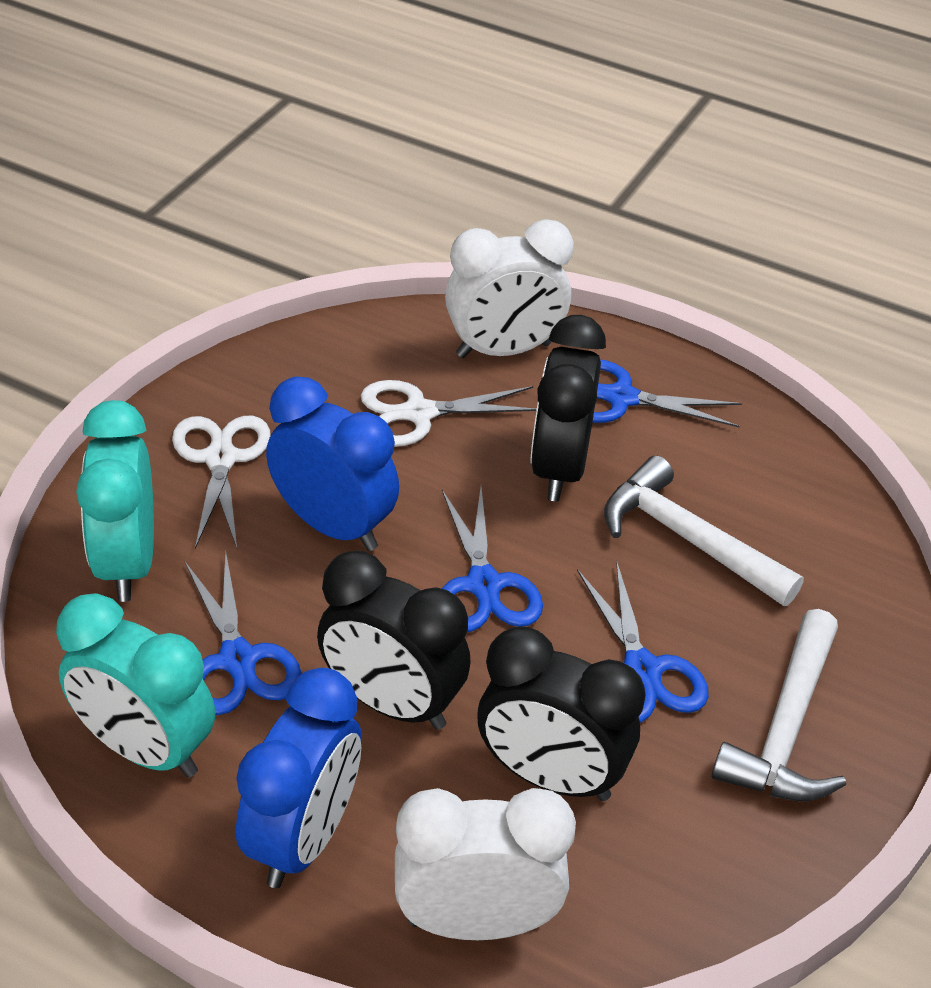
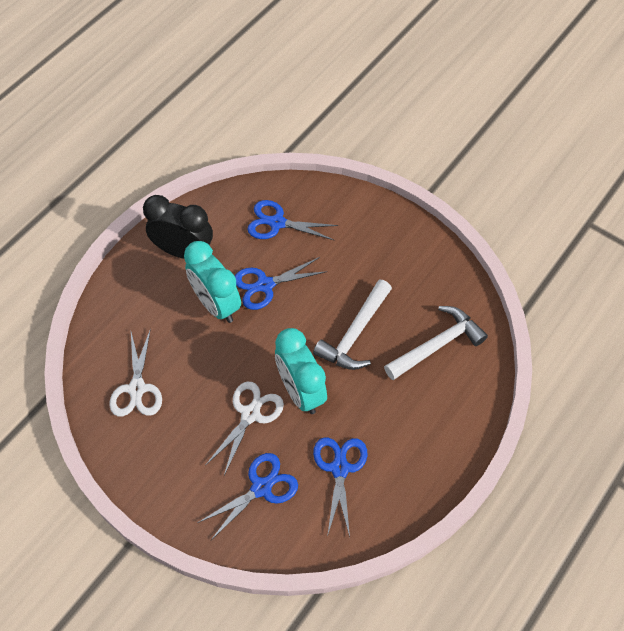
black clock: [317,550,471,730] [477,626,645,801] [530,315,606,501] = 3 -> [143,195,213,259] = 1
blue clock: [236,668,361,888] [266,377,399,551] = 2 -> none = 0
white clock: [395,788,576,940] [445,219,574,358] = 2 -> none = 0

